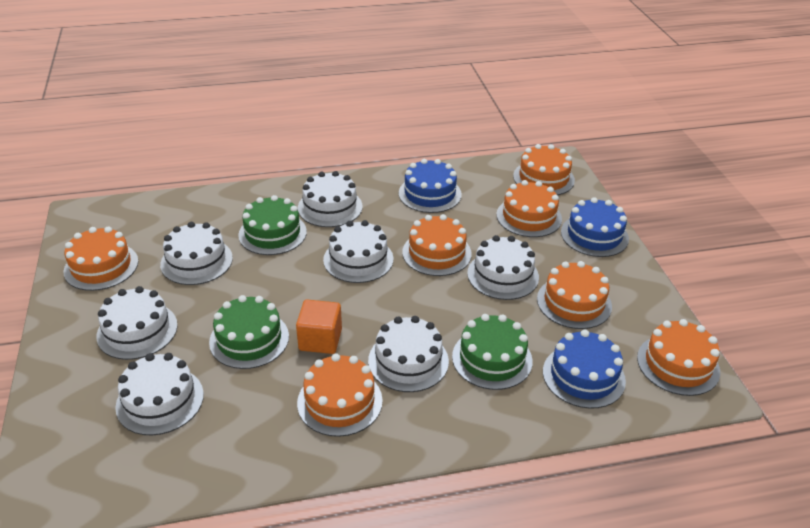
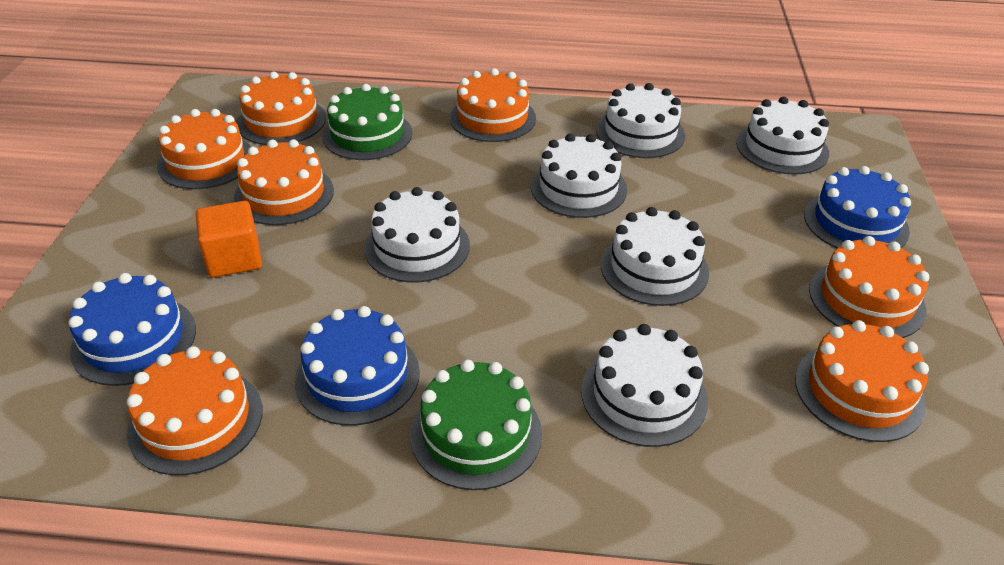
green cake: [209,295,289,369] [238,195,307,255] [452,314,533,390] = 3 -> [322,84,412,160] [410,360,542,490] = 2
white cake: [96,286,178,360] [115,353,204,435] [160,222,233,285] [298,171,363,227] [323,220,394,283] [368,316,449,392] [467,235,539,300] = 7 -> [364,187,470,282] [531,133,627,218] [581,324,708,447] [596,83,685,158] [601,207,709,306] [736,97,829,175] = 6

